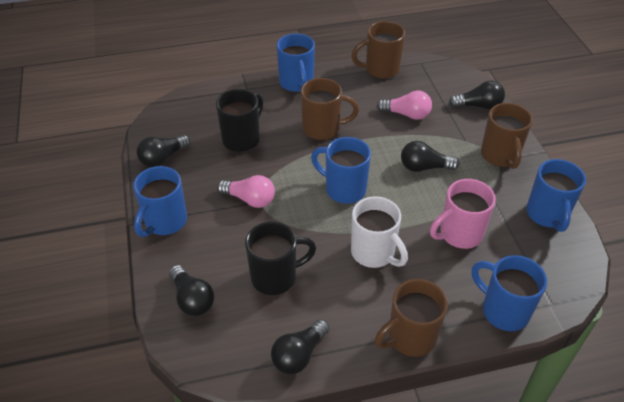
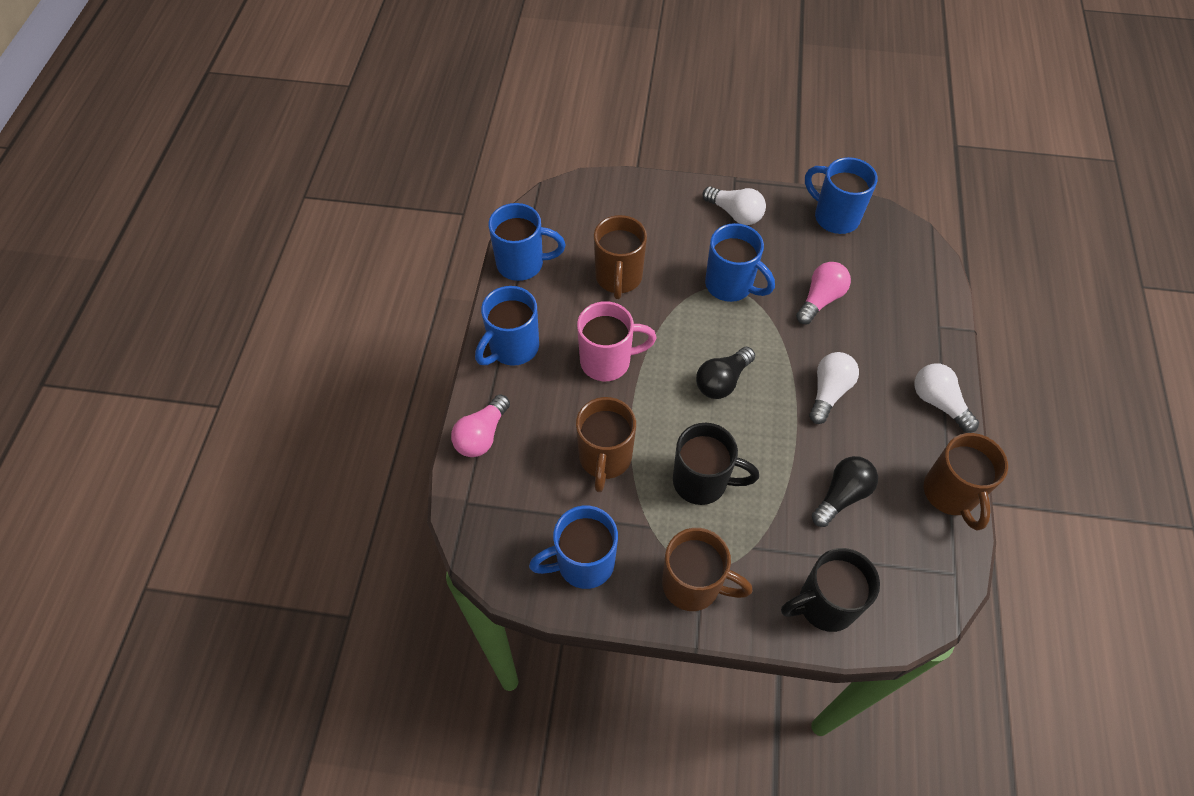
black light bulb: [136,135,191,167] [169,265,214,316] [271,319,329,374] [401,141,459,172] [449,81,505,109] = 5 -> [696,347,755,399] [812,456,878,527] = 2
white light bulb: none = 0 -> [703,186,766,225] [809,352,859,424] [914,363,979,433] = 3
white mug: [351,196,408,268] = 1 -> none = 0

